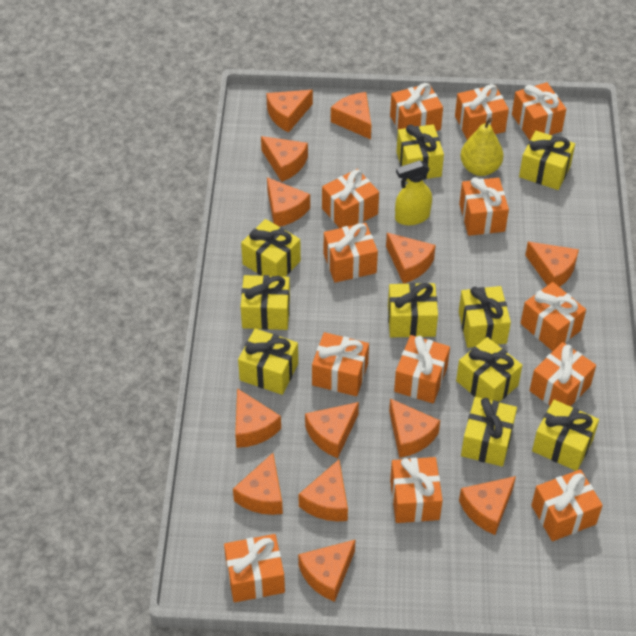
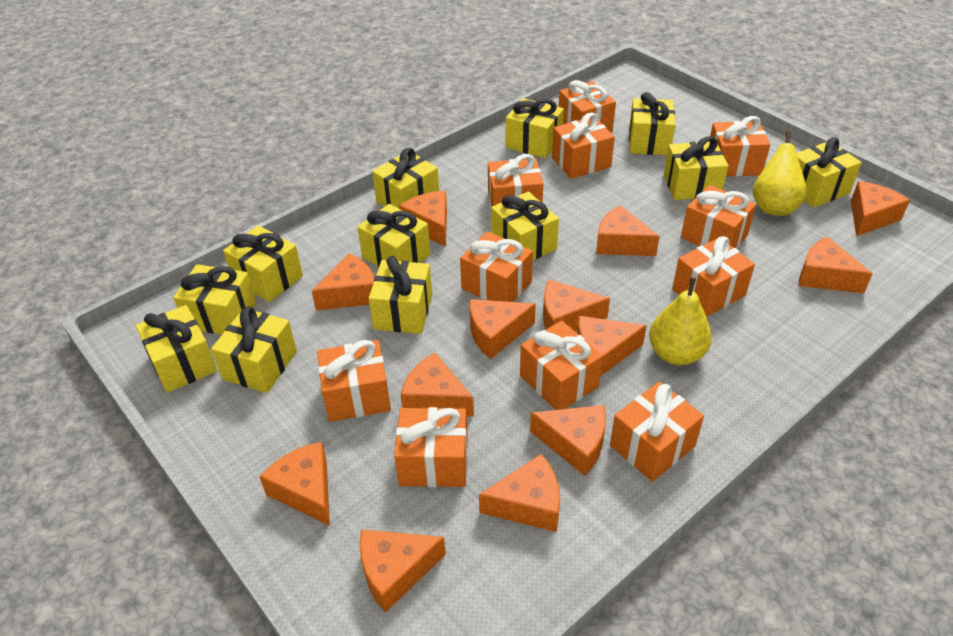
orange gift: [224,534,285,602] [312,332,369,396] [322,169,379,228] [324,223,378,283] [390,83,443,131] [390,457,443,523] [394,335,450,403] [455,84,509,140] [459,177,509,236] [512,82,566,140] [521,282,586,351] [530,342,596,407] [531,469,603,541] = 13 -> [317,340,391,422] [394,407,468,487] [460,231,533,302] [488,154,543,207] [520,321,603,410] [552,113,615,179] [559,80,616,132] [610,381,704,482] [672,236,755,317] [681,185,756,248] [710,116,770,176] = 11
yellow gift: [238,329,298,395] [241,219,301,277] [241,275,290,330] [388,283,438,337] [396,124,444,182] [456,337,522,402] [459,286,511,348] [461,397,517,467] [519,131,575,190] [532,400,599,471] = 10 -> [136,305,217,393] [173,264,257,335] [211,306,297,393] [223,225,303,302] [357,204,430,267] [369,256,432,334] [372,148,439,208] [491,192,559,260] [505,98,564,158] [629,92,675,155] [664,137,728,200] [796,137,862,208] = 12
yellow pear: [460,117,503,176] = 1 -> [649,277,712,365] [753,130,807,216] = 2
yellow spray bottle: [395,160,432,225] = 1 -> none = 0

